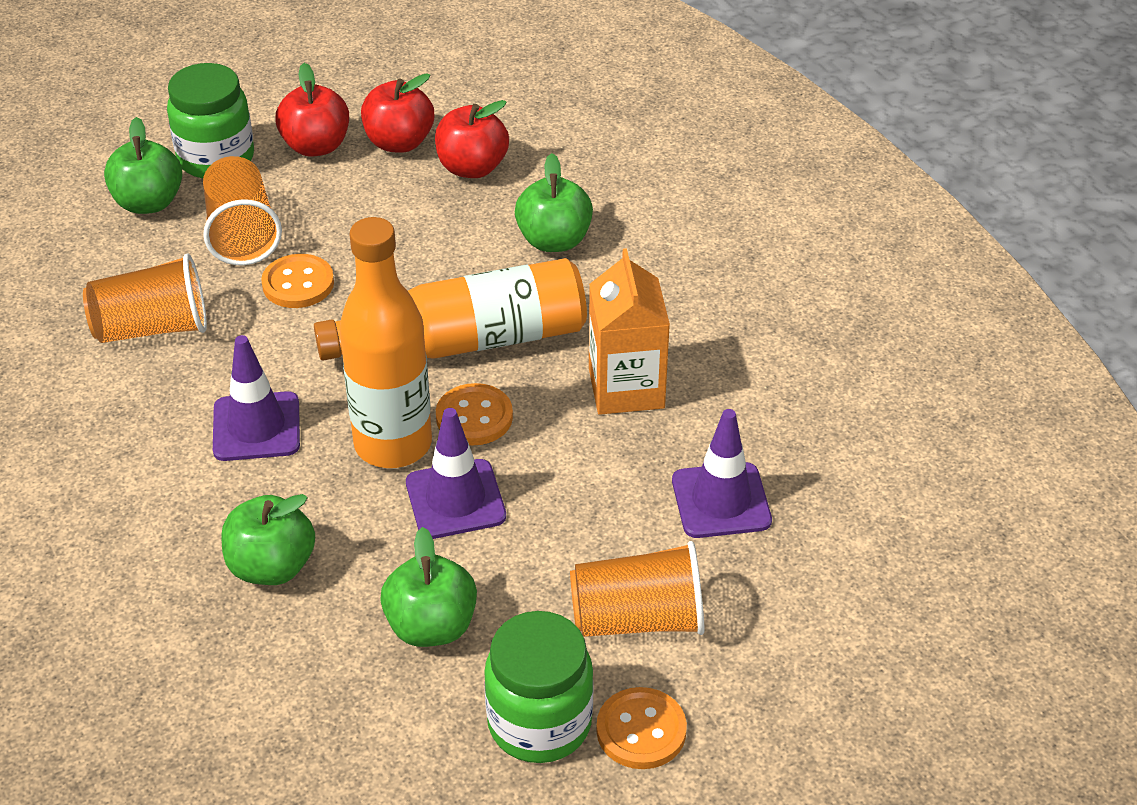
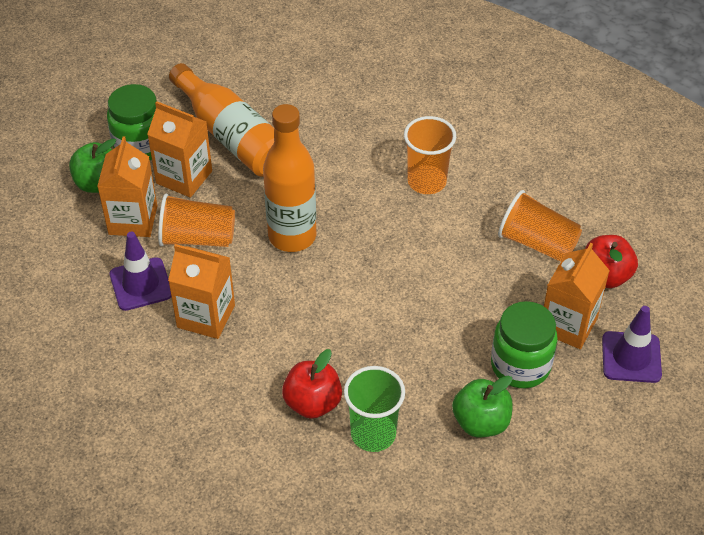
green apple: [104,117,182,214] [222,494,315,585] [380,527,477,647] [515,153,593,252] = 4 -> [69,138,116,193] [452,376,513,437] = 2
green cup: none = 0 -> [344,366,405,452] = 1
orange button: [261,254,334,308] [436,383,513,445] [596,687,687,769] = 3 -> none = 0
orange carton: [589,248,670,415] = 1 -> [97,136,157,237] [147,101,212,198] [168,244,235,339] [544,243,610,349] = 4
purple traffic cone: [213,335,300,461] [406,408,506,539] [672,409,772,538] = 3 -> [110,232,171,311] [602,306,662,383] = 2
red apple: [275,63,349,157] [361,73,434,153] [435,100,509,178] = 3 -> [282,349,342,419] [585,235,638,288] = 2

